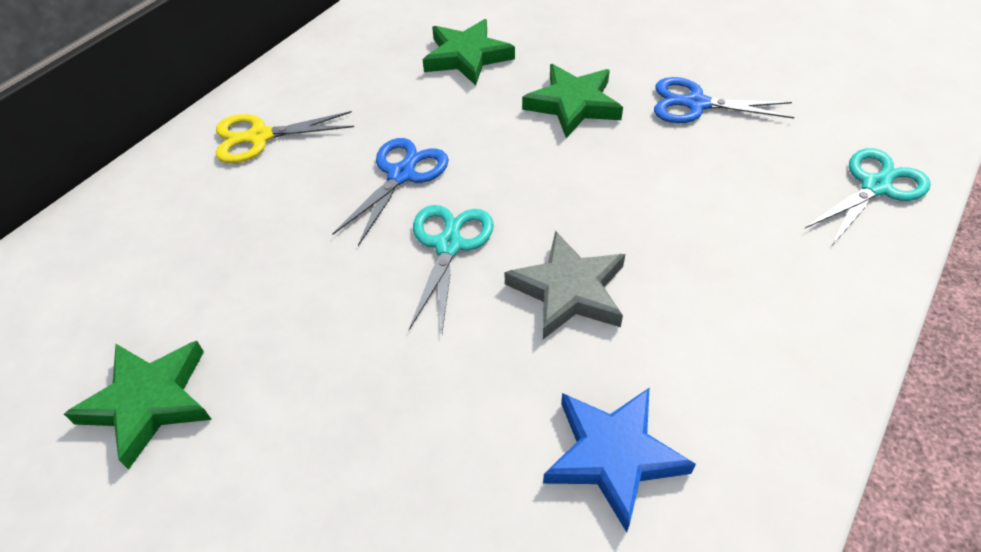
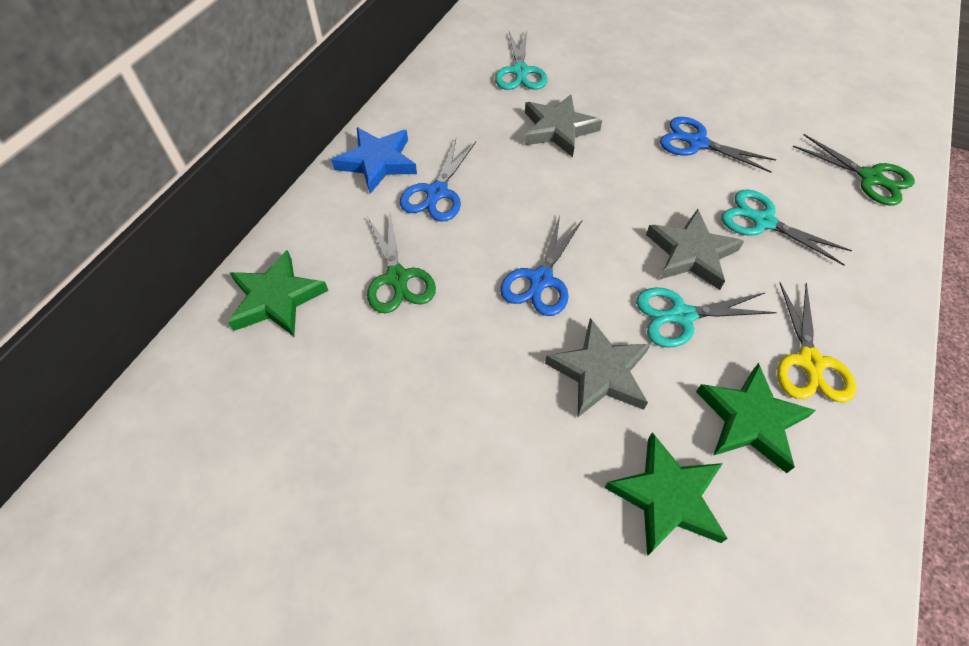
blue scissors: [332,138,449,246] [654,77,795,123] = 2 -> [400,139,476,221] [500,216,582,316] [660,117,776,173] = 3
green scissors: none = 0 -> [367,213,436,313] [793,134,915,205] = 2
grey star: [505,231,625,339] = 1 -> [525,94,602,157] [545,318,650,417] [646,209,744,290] = 3
turquoise scissors: [409,205,494,333] [804,148,931,247] = 2 -> [495,31,547,90] [636,288,777,348] [722,190,852,266] = 3

